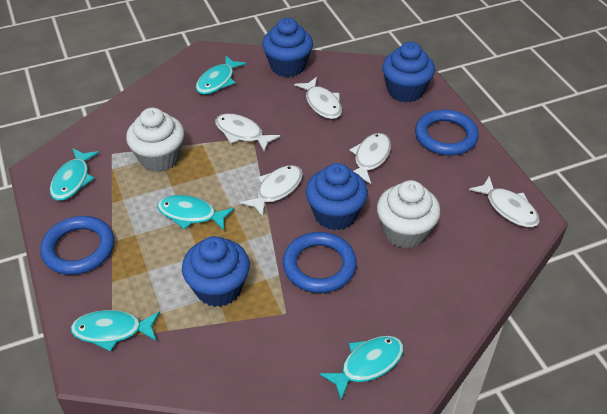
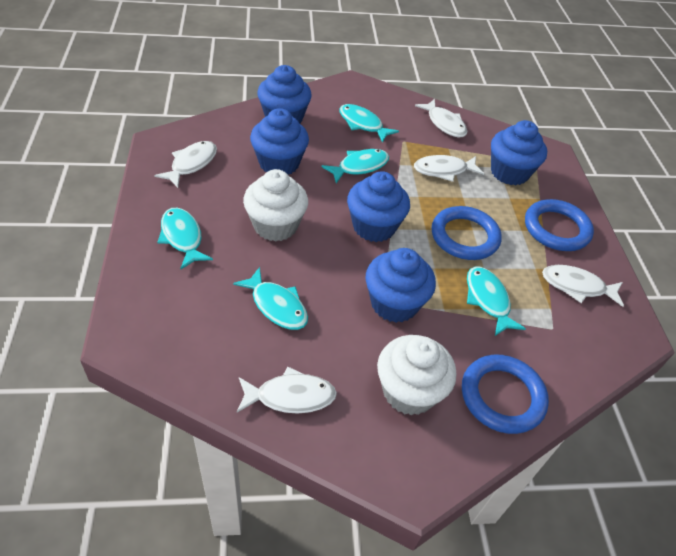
blue cupcake: [182,236,250,307] [262,18,313,77] [306,163,368,230] [382,42,435,102] = 4 -> [250,108,309,174] [257,65,312,124] [347,171,410,242] [365,248,436,323] [491,120,547,185] = 5

